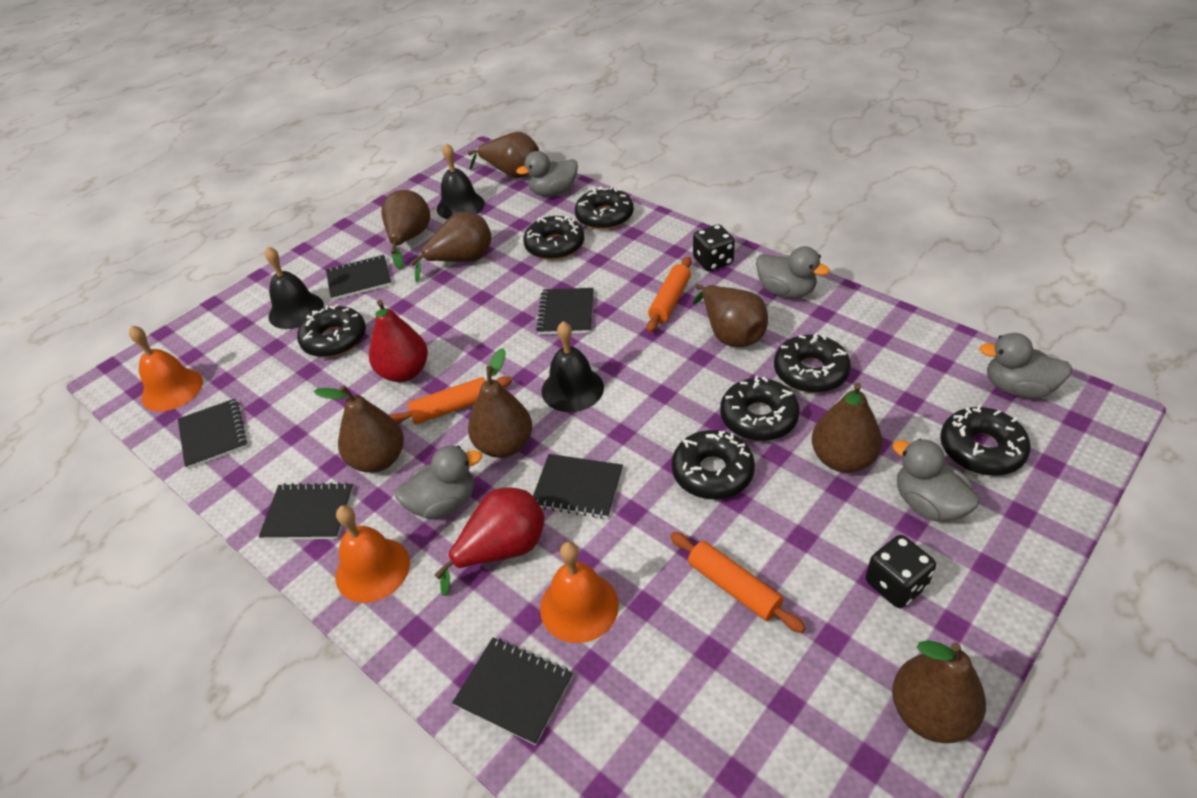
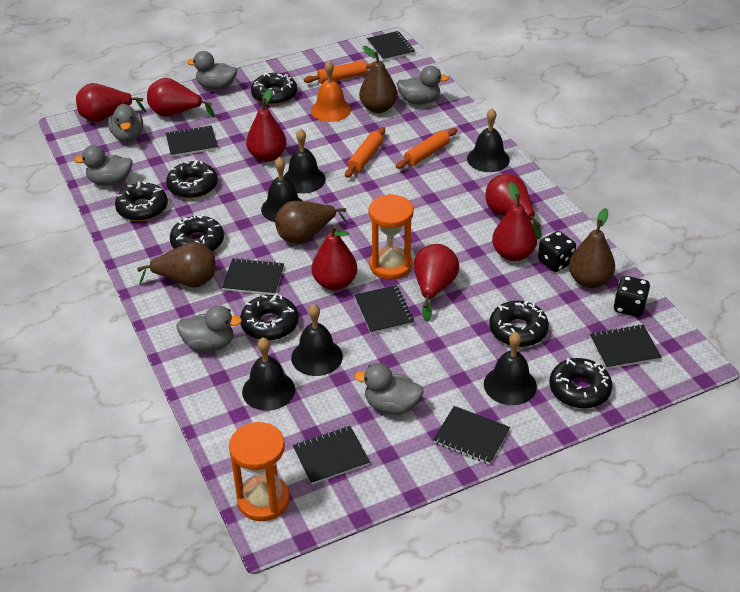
black bell: [265,247,324,329] [437,143,485,219] [541,321,604,412] = 3 -> [242,337,295,411] [261,157,302,222] [284,129,326,193] [291,304,343,376] [467,108,510,172] [484,332,537,405] = 6
black notebook: [178,399,247,469] [258,482,354,540] [326,255,392,300] [452,638,573,745] [533,454,623,519] [536,288,594,334] = 6 -> [166,125,218,157] [222,258,284,295] [293,426,370,485] [354,285,414,334] [367,31,415,61] [433,406,510,465] [590,324,662,369] = 7
brown pear: [314,385,404,473] [381,190,430,270] [410,212,492,282] [468,132,539,178] [468,348,532,458] [693,284,768,347] [812,383,882,473] [892,640,986,743] = 8 -> [137,242,215,288] [275,201,347,244] [359,46,398,113] [569,208,615,288] = 4
grey duck: [395,445,482,519] [516,151,578,196] [756,246,830,298] [892,439,980,522] [979,333,1072,398] = 5 -> [74,145,133,186] [108,104,143,142] [176,305,242,352] [187,51,237,90] [354,363,423,415] [396,66,449,105] = 6
orange bell: [129,325,203,411] [336,505,410,603] [540,542,619,643] = 3 -> [311,61,351,122] = 1
orange hourglass: none = 0 -> [229,422,290,521] [369,194,414,280] = 2
red pear: [369,300,428,382] [435,487,544,596] = 2 -> [76,83,146,122] [147,78,215,117] [246,89,287,162] [312,225,357,290] [414,244,459,322] [485,174,541,239] [492,182,537,261] = 7

